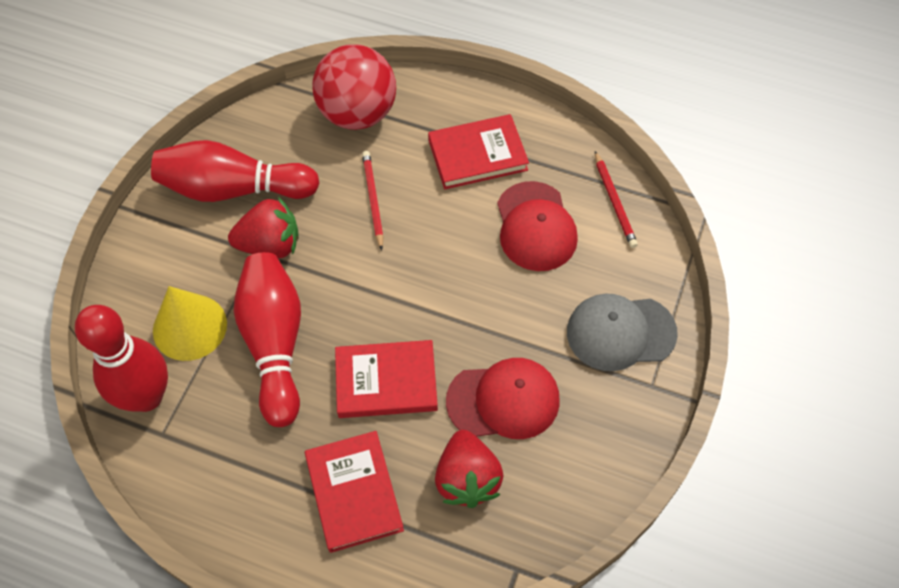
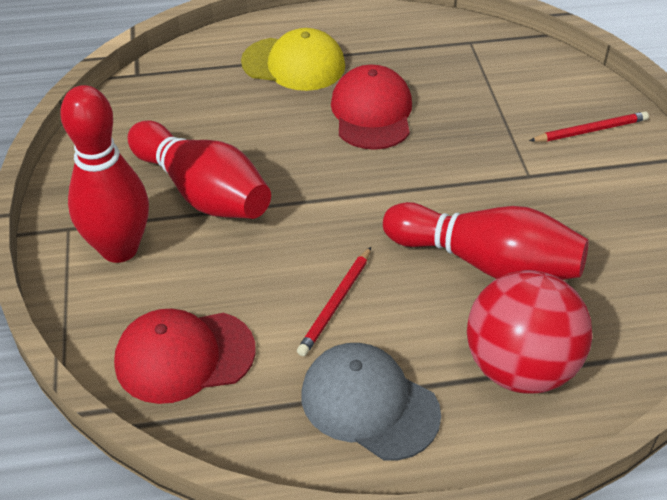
red book: [305,431,404,553] [335,340,438,418] [428,114,529,189] = 3 -> none = 0
red strawberry: [228,197,299,258] [435,430,504,508] = 2 -> none = 0
yellow cap: none = 0 -> [241,28,345,91] = 1
yellow cone: [153,286,227,361] = 1 -> none = 0

